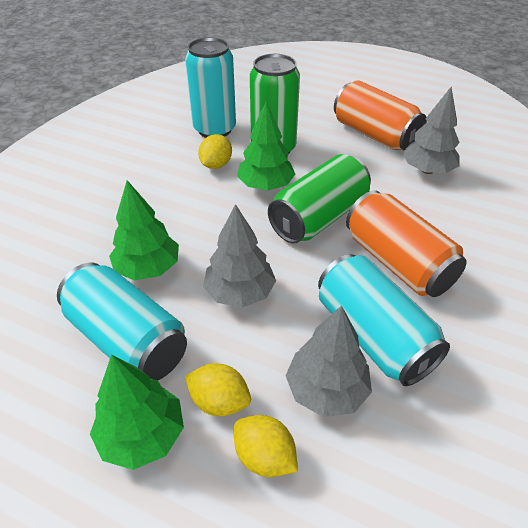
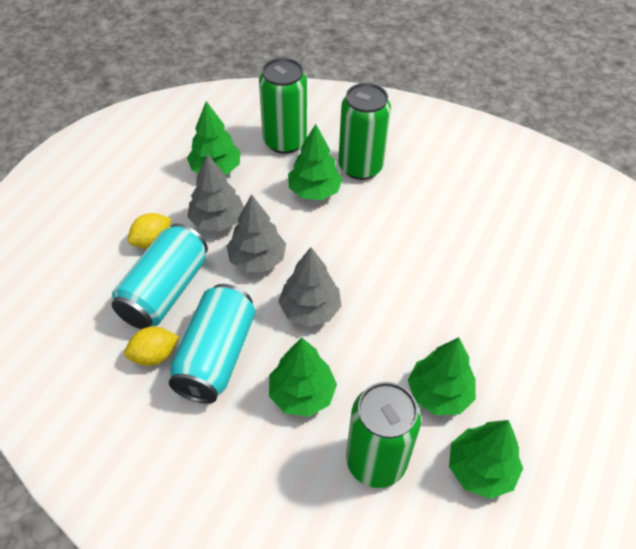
green can: [250,54,300,154] [268,154,371,244] = 2 -> [259,58,307,154] [338,83,391,180] [346,382,421,488] = 3
green tree: [90,354,184,470] [109,180,179,280] [237,101,295,190] = 3 -> [187,101,241,175] [269,338,337,417] [288,124,343,200] [408,337,476,415] [449,420,523,499] = 5
orange can: [334,80,427,150] [346,190,467,297] = 2 -> none = 0
turquoise can: [57,263,187,380] [185,37,236,138] [318,254,450,386] = 3 -> [112,223,208,329] [169,284,256,404] = 2
yellow lemon: [185,363,251,416] [198,134,232,169] [234,415,298,477] = 3 -> [124,327,179,366] [128,213,171,249] = 2

